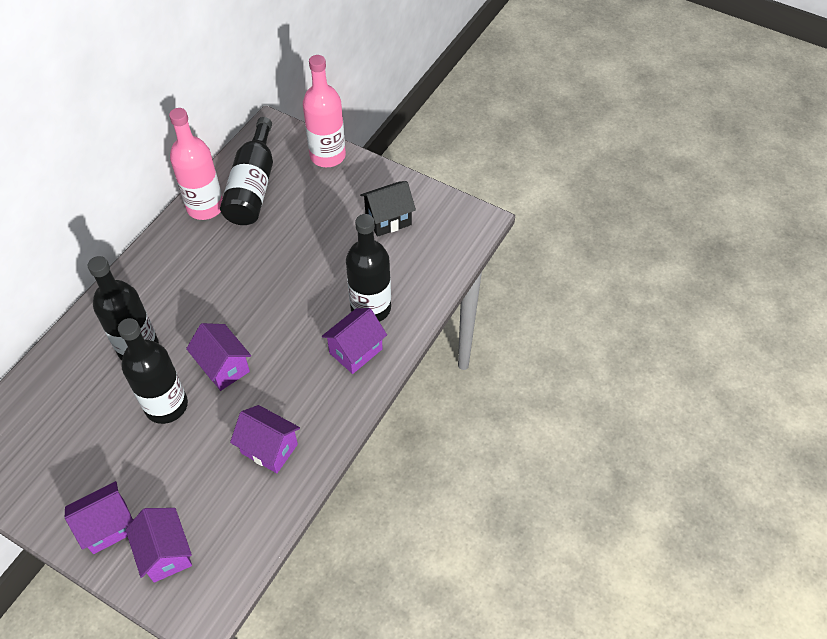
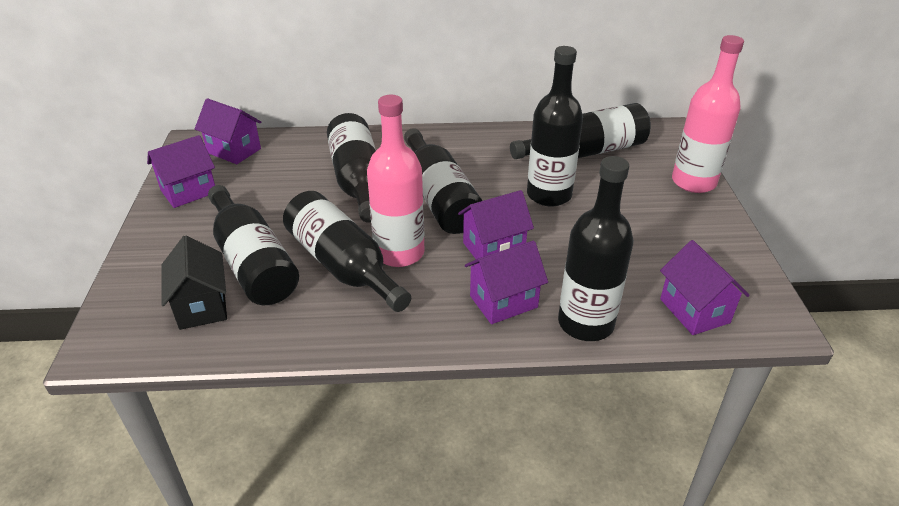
black bottle: [88,256,159,360] [118,318,188,424] [220,117,273,225] [346,214,391,322] = 4 -> [208,185,299,305] [283,191,411,312] [327,113,376,223] [404,128,482,234] [510,103,651,159] [527,46,583,207] [558,156,634,341] = 7

